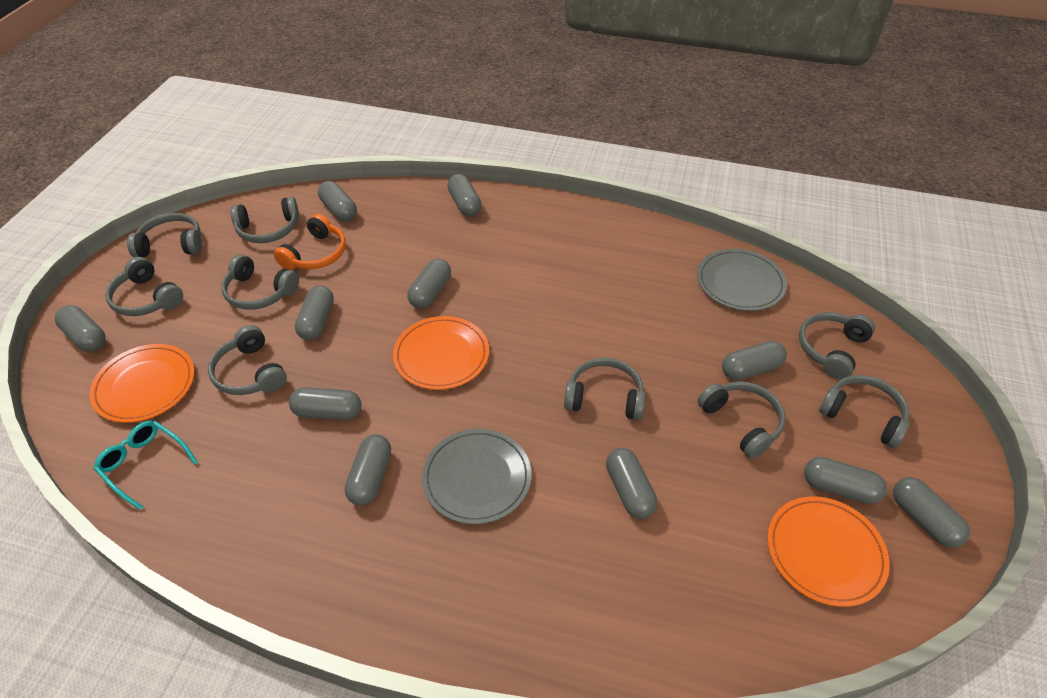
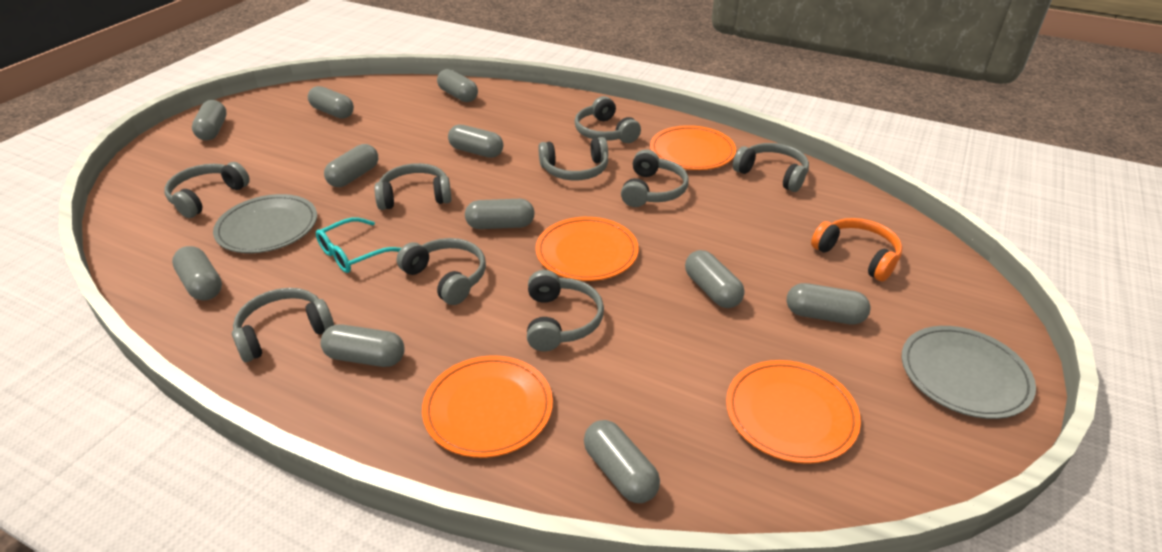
orange plate: [90,344,195,423] [393,316,489,390] [767,497,890,607] = 3 -> [422,356,553,458] [535,217,639,281] [650,125,736,170] [726,360,861,464] = 4

